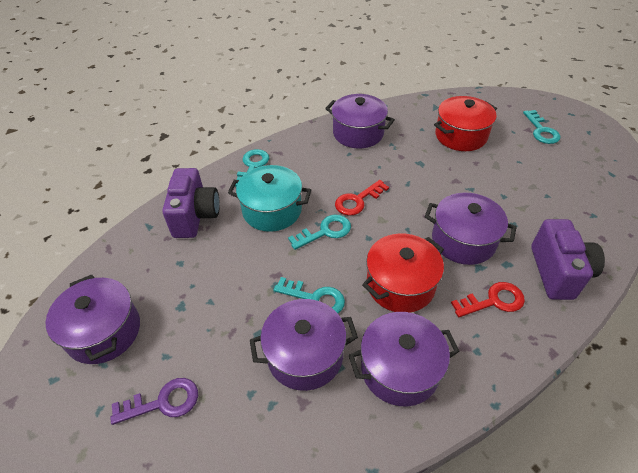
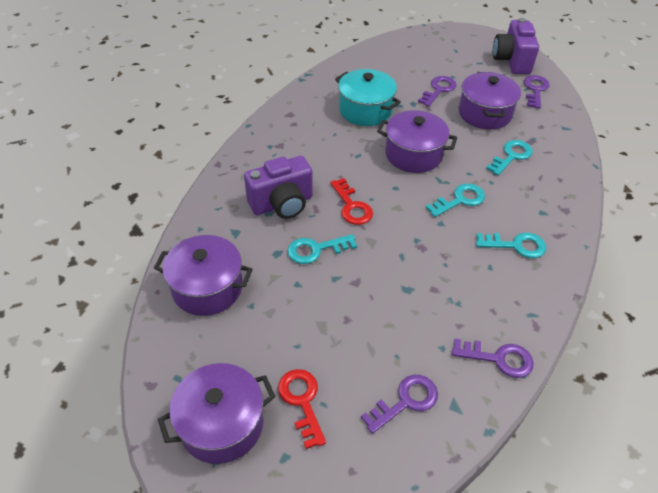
purple key: [110,378,198,425] = 1 -> [361,375,438,434] [418,76,457,107] [452,339,534,378] [524,75,550,109] = 4
purple pot: [45,274,140,364] [250,299,358,391] [325,94,395,148] [349,312,460,407] [425,192,517,265] = 5 -> [154,235,253,316] [158,363,276,464] [377,110,457,173] [459,72,521,129] = 4
red pot: [362,234,444,313] [434,96,497,151] = 2 -> none = 0

